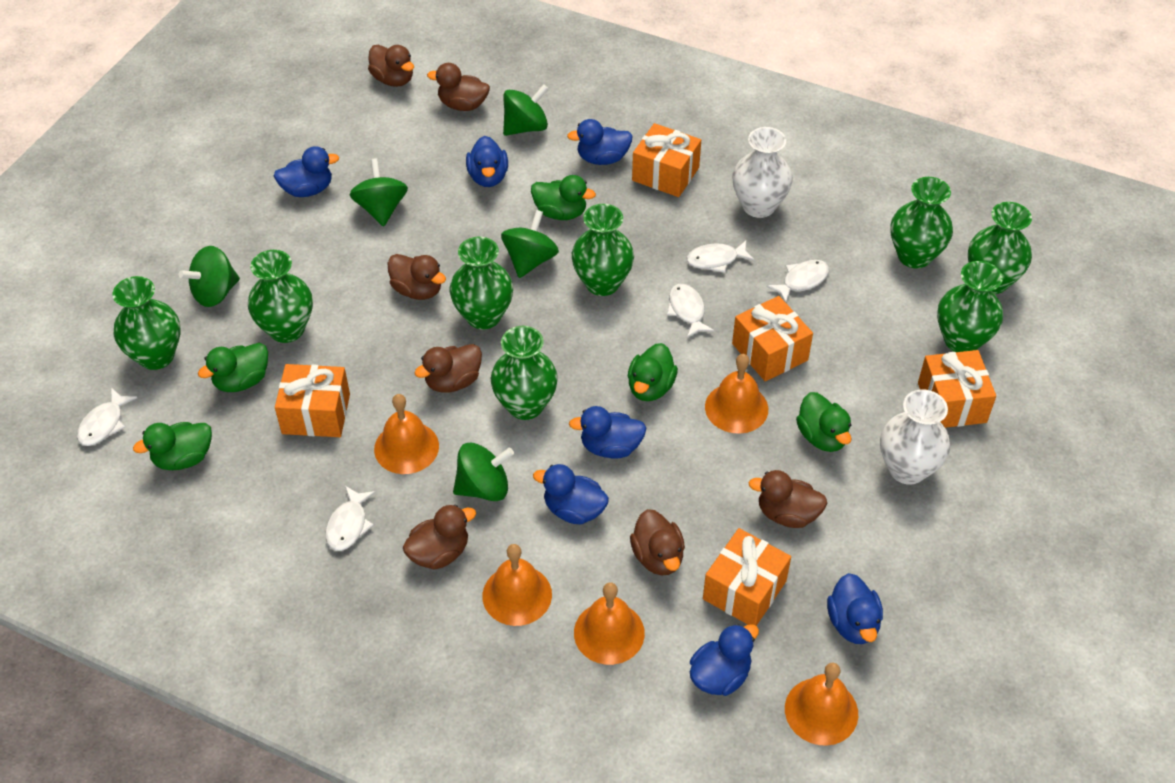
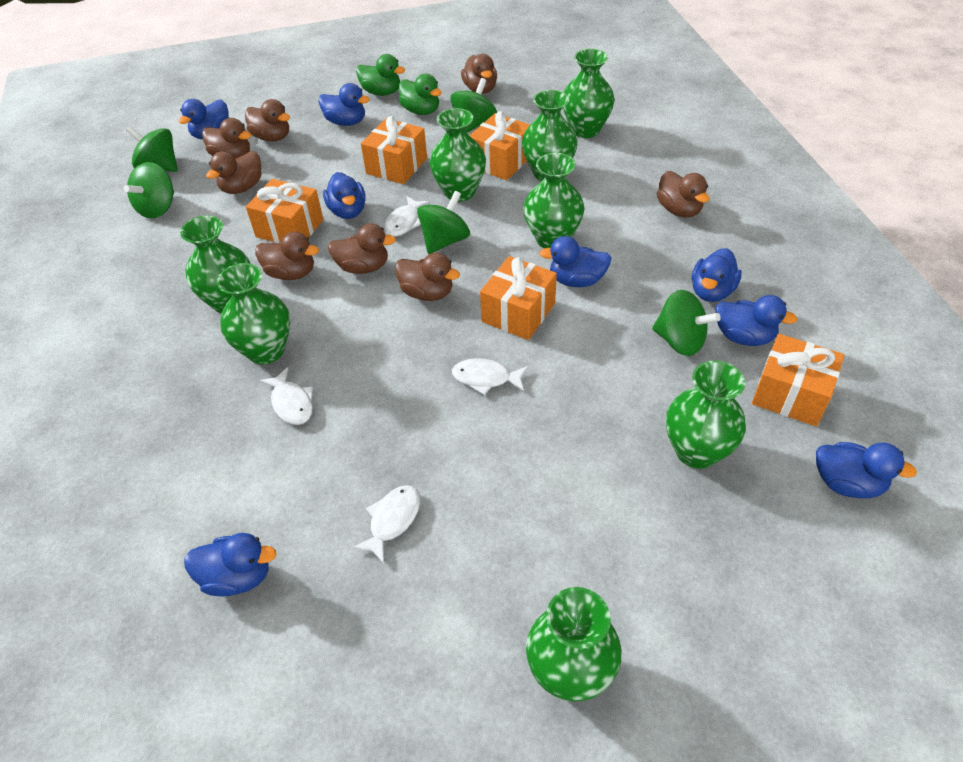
blue duck: [274,146,339,197] [466,136,508,187] [533,464,609,524] [567,119,633,165] [569,406,646,459] [690,624,759,696] [827,573,883,644] = 7 -> [178,99,229,139] [184,533,277,596] [318,83,370,126] [323,172,366,219] [539,236,611,287] [692,248,742,302] [715,295,797,346] [816,442,917,498] = 8
brown duck: [368,45,414,87] [388,254,446,300] [403,504,476,570] [414,344,482,393] [427,63,490,111] [630,509,685,576] [748,470,827,528] = 7 -> [202,118,251,158] [206,151,262,194] [245,99,290,141] [255,231,319,280] [328,223,396,274] [395,253,460,301] [461,54,497,94] [657,171,709,218] = 8
green duck: [133,422,212,470] [198,343,268,392] [531,175,596,220] [628,343,678,401] [796,392,852,452] = 5 -> [356,54,405,96] [398,74,442,115] = 2
orange bell: [374,394,439,474] [482,544,552,626] [574,582,645,665] [705,354,768,434] [785,663,858,746] = 5 -> none = 0
white fish: [77,388,137,446] [325,486,376,551] [667,284,715,338] [687,241,755,273] [766,260,829,303] = 5 -> [259,367,313,425] [352,485,420,564] [384,196,430,237] [452,358,528,395] = 4
white vase: [733,127,793,218] [880,389,950,485] = 2 -> none = 0

